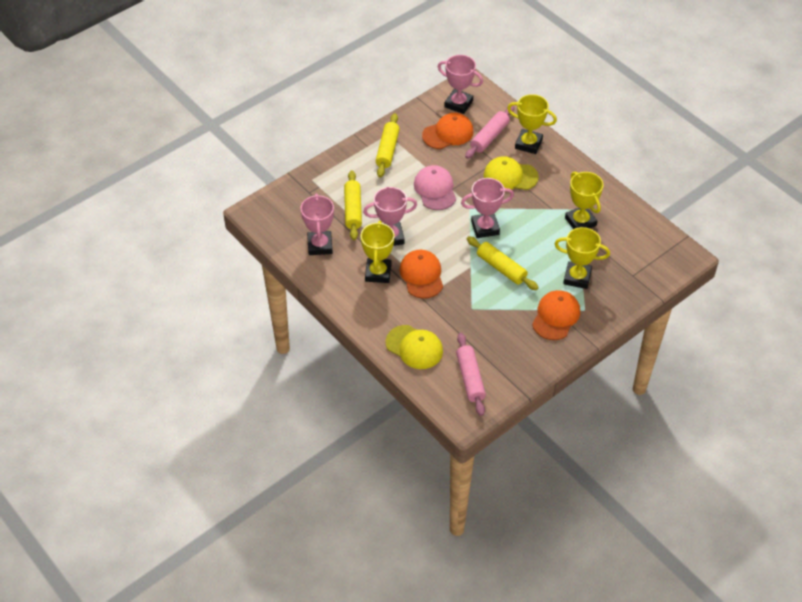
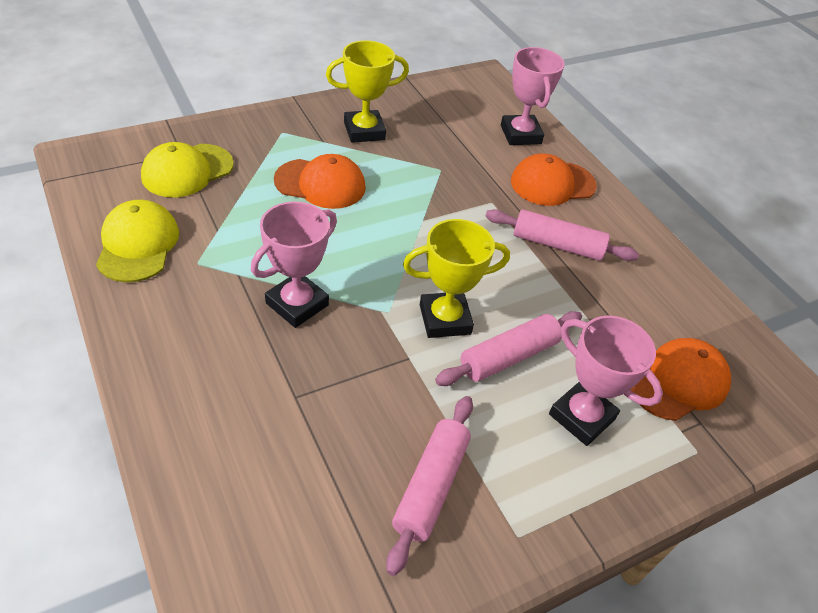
pink cap: [414,165,456,210] = 1 -> none = 0
pink rolling pin: [456,333,486,416] [465,106,514,159] = 2 -> [386,396,473,576] [435,311,582,386] [485,209,639,261] = 3
pink trophy: [300,193,334,255] [363,187,417,246] [438,55,483,114] [461,178,514,238] = 4 -> [251,201,337,328] [501,47,565,145] [549,316,663,446] = 3
yellow rolling pin: [344,170,362,240] [376,113,400,178] [467,236,539,290] = 3 -> none = 0
yellow trophy: [361,221,395,283] [507,94,557,154] [555,227,610,289] [565,172,603,229] = 4 -> [326,40,409,143] [403,219,510,338] = 2

